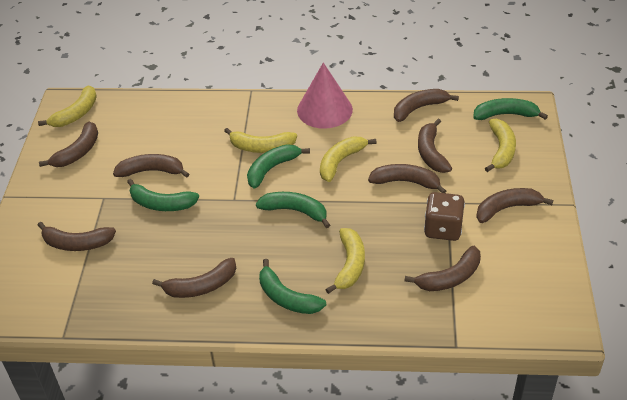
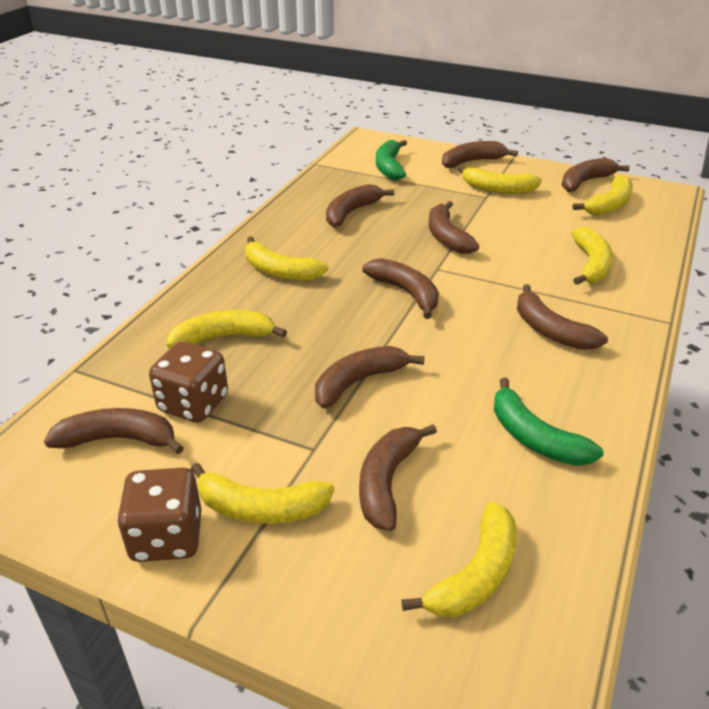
brown dice: [424,192,465,241] = 1 -> [117,468,201,562] [149,341,228,423] = 2
green banana: [127,179,199,211] [247,144,310,189] [256,192,330,228] [259,259,326,314] [473,98,548,120] = 5 -> [376,140,407,180] [494,377,604,466] = 2
pink cone: [297,63,353,129] = 1 -> none = 0
yellow banana: [38,85,97,127] [224,128,297,153] [320,136,377,182] [325,228,365,294] [485,119,516,172] = 5 -> [167,310,287,349] [191,463,334,524] [245,236,329,281] [401,502,516,617] [457,165,542,194] [572,175,633,215] [572,227,613,285] = 7

